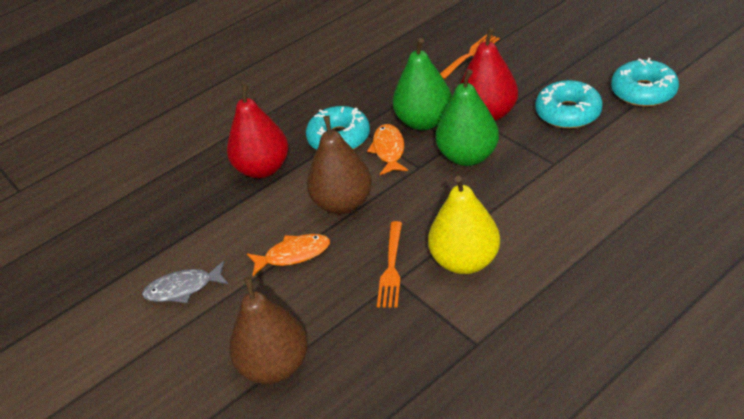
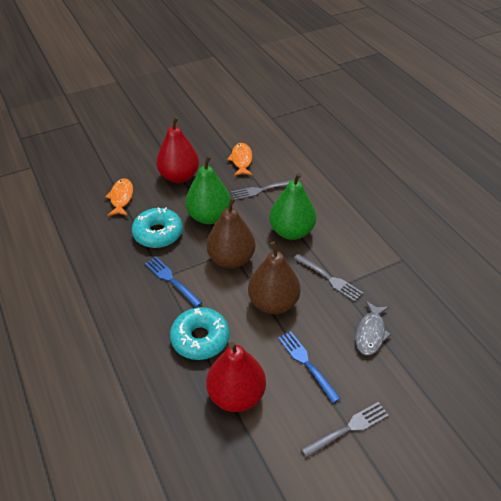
blue fork: none = 0 -> [145,257,202,307] [278,331,341,403] = 2
grey fork: none = 0 -> [231,180,292,200] [293,254,363,302] [301,402,389,458] = 3
orange fork: [377,221,402,308] [440,34,500,79] = 2 -> none = 0
turquoise donut: [306,106,370,150] [535,80,603,129] [611,58,679,107] = 3 -> [132,207,183,248] [170,307,230,360] = 2
yellow pear: [428,176,500,274] = 1 -> none = 0

